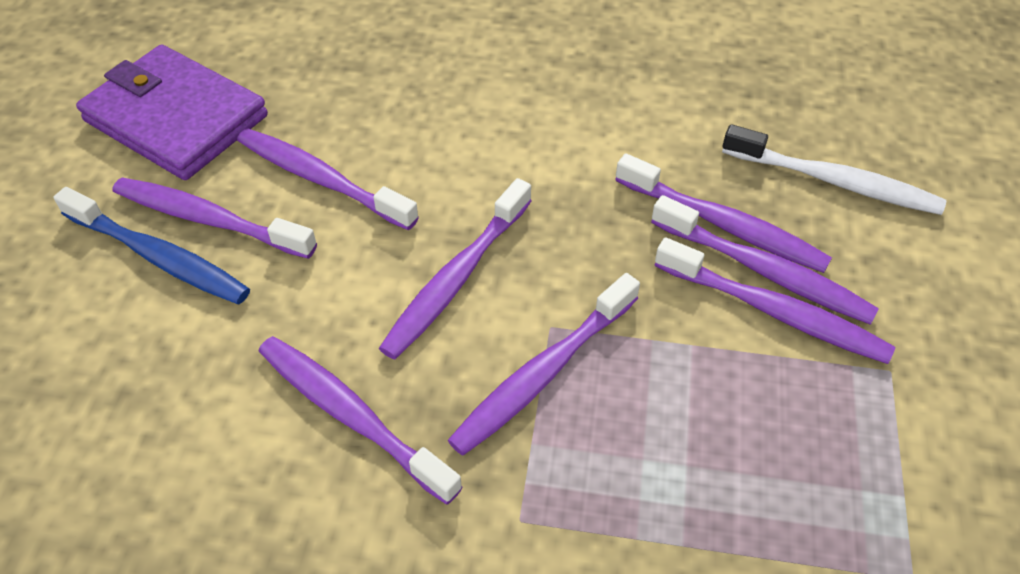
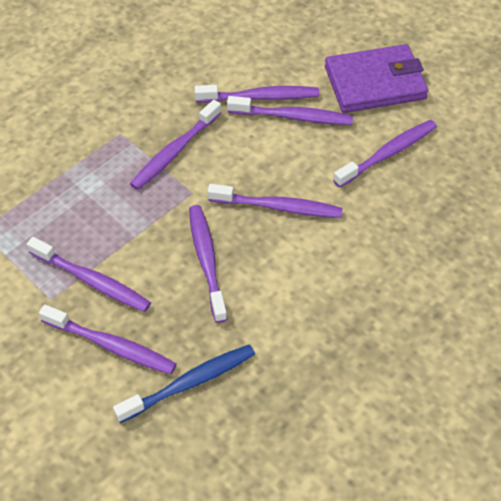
white toothbrush: [722,124,946,215] = 1 -> none = 0

